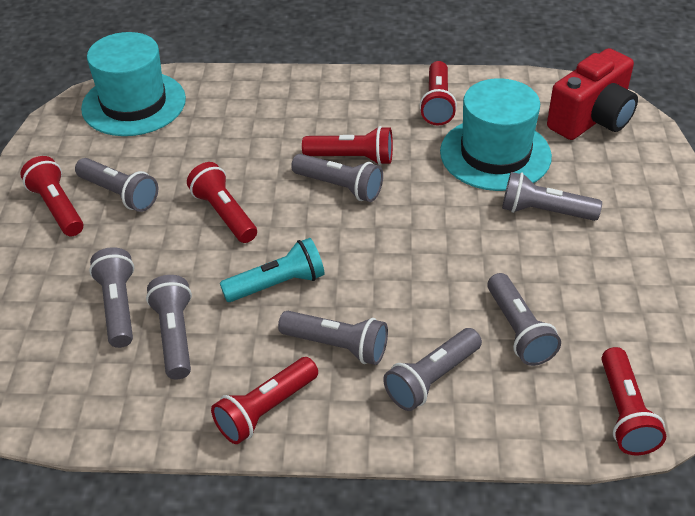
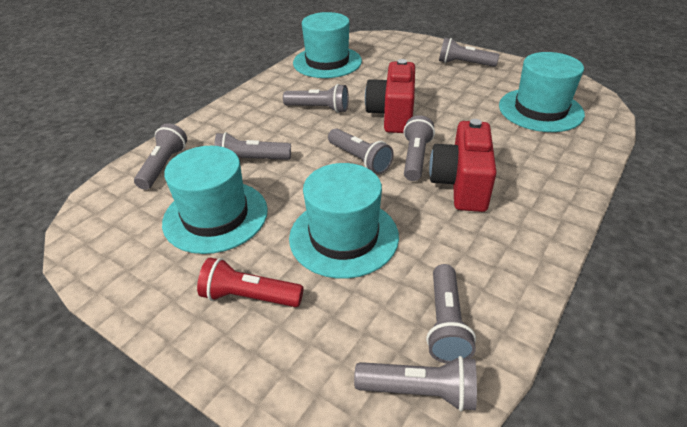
red camera: [547,48,638,140] = 1 -> [365,59,415,133] [429,119,497,212] = 2
red flashlight: [20,156,83,236] [187,162,257,243] [211,357,318,444] [302,126,393,165] [420,61,457,125] [601,347,666,455] = 6 -> [197,258,303,307] = 1
turquoise flashlight: [220,238,325,302] = 1 -> none = 0
turquoise hat: [81,32,186,136] [440,78,552,191] = 2 -> [162,146,268,254] [289,163,399,279] [293,12,362,78] [499,52,585,132] = 4

